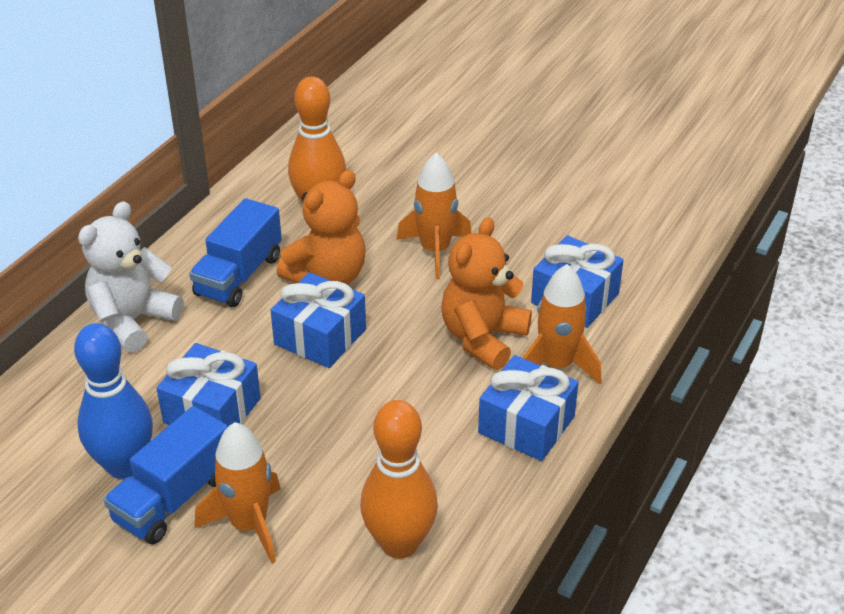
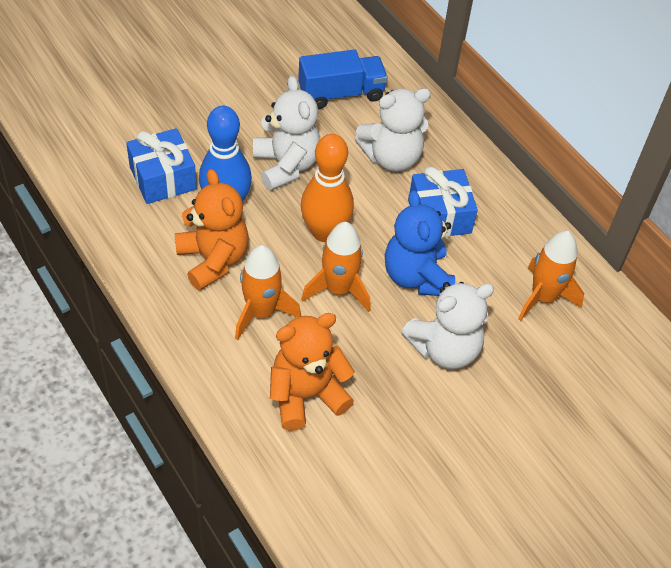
blue gift: [157,343,261,426] [271,272,366,368] [478,355,579,461] [531,236,624,328] = 4 -> [126,128,197,204] [410,166,478,237] = 2
blue teddy bear: none = 0 -> [385,190,455,296] = 1
blue truck: [104,406,228,544] [189,198,282,307] = 2 -> [298,50,388,109] = 1
orange bowling pin: [288,77,346,204] [360,400,438,559] = 2 -> [301,134,354,242] = 1
white teddy bear: [78,201,184,352] = 1 -> [253,76,320,191] [355,88,431,171] [401,282,494,369] = 3

